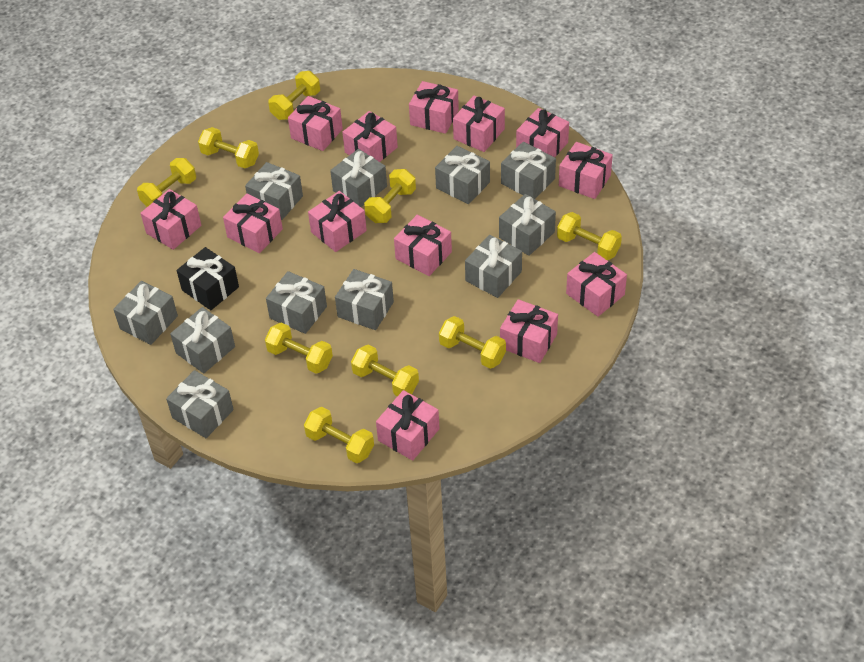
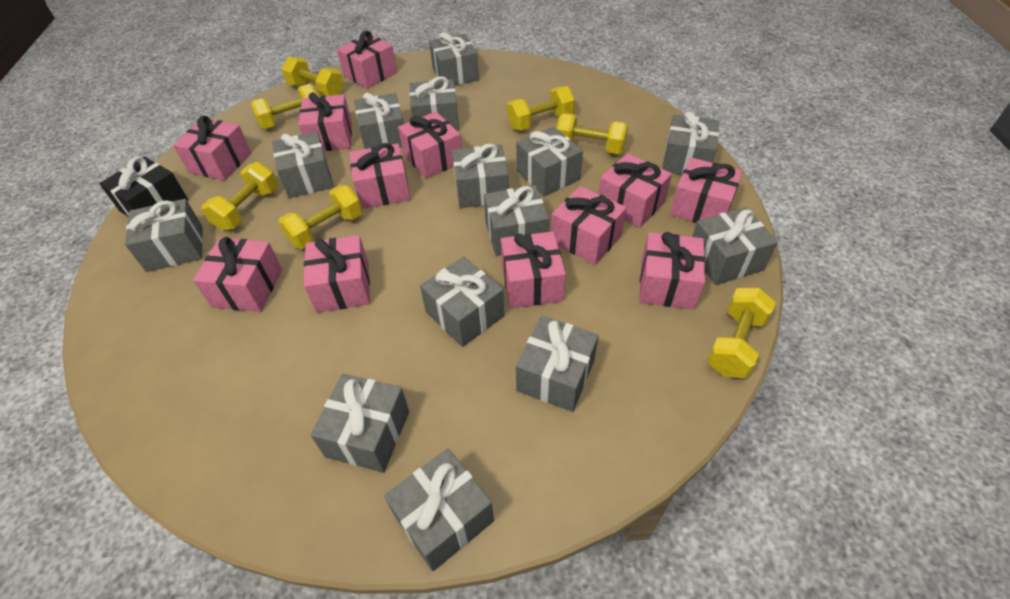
grey gift: [113,281,178,345] [166,370,234,438] [170,307,235,374] [245,162,303,220] [266,271,327,334] [330,149,387,207] [335,269,394,330] [435,146,490,204] [465,235,522,298] [499,194,556,256] [501,142,556,199] = 11 -> [125,199,203,272] [272,132,334,198] [311,374,409,473] [354,93,404,149] [384,448,494,571] [409,76,459,130] [420,256,504,347] [429,33,479,86] [452,144,509,208] [484,185,549,256] [516,126,583,196] [516,316,599,412] [662,112,719,175] [692,207,778,285] = 14
pink gift: [141,189,201,250] [223,194,283,253] [288,96,343,151] [308,191,367,252] [342,111,398,162] [376,390,440,461] [394,215,452,276] [409,81,459,134] [453,96,505,152] [500,299,558,363] [516,108,569,157] [559,142,613,199] [566,252,627,317] = 13 -> [173,115,252,181] [193,237,282,312] [298,92,352,151] [304,235,370,313] [337,30,397,89] [349,143,411,209] [398,112,462,179] [501,231,566,308] [551,186,627,265] [598,153,672,228] [639,232,705,310] [670,157,742,223] = 12
yellow dumbbell: [137,158,196,207] [198,127,259,168] [265,323,333,374] [268,71,320,120] [304,407,374,463] [351,345,419,396] [364,169,416,223] [439,316,506,369] [557,212,622,260] = 9 -> [202,162,278,231] [250,84,319,129] [278,185,363,249] [281,57,344,96] [507,86,575,131] [556,113,628,154] [707,288,776,378] = 7

